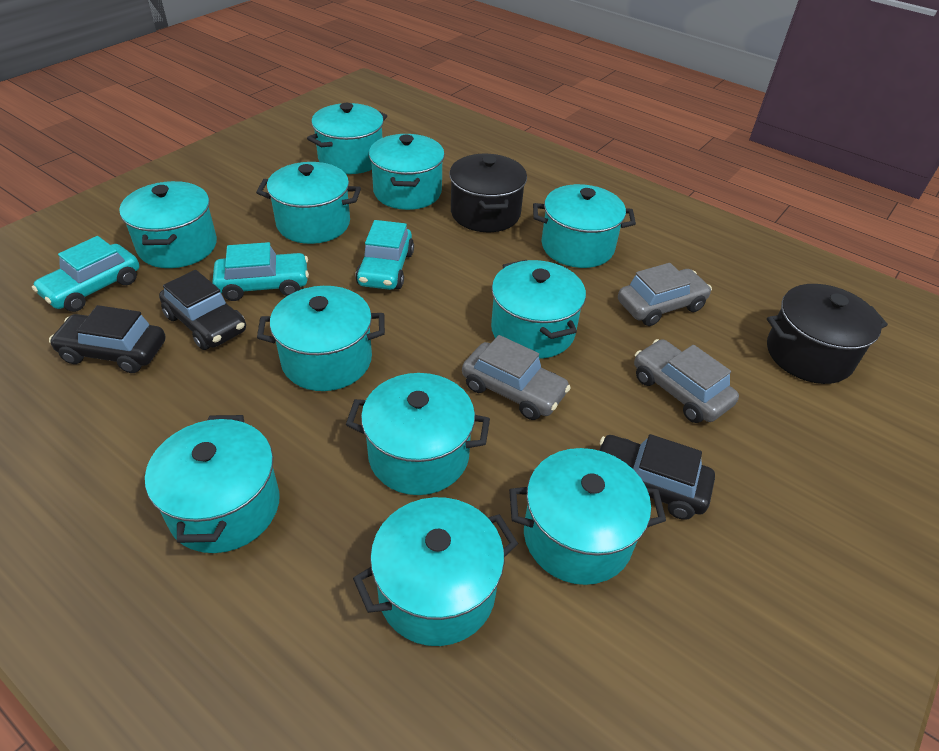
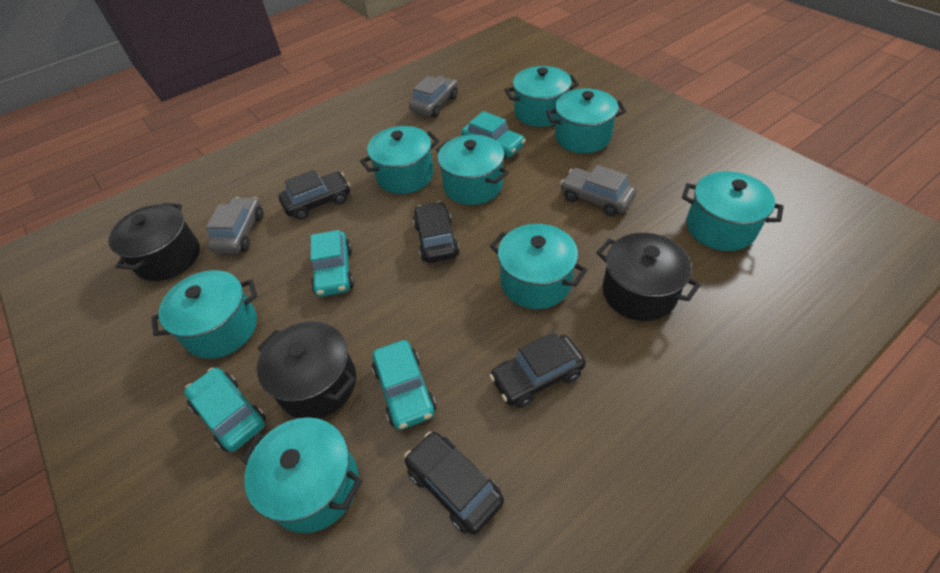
black car: [49,305,166,373] [159,270,246,350] [599,434,715,520] = 3 -> [279,170,350,220] [404,432,504,535] [413,201,460,263] [489,332,586,408] = 4
black pot: [449,154,527,232] [767,284,888,384] = 2 -> [108,203,200,281] [257,321,356,419] [596,233,701,321] = 3
turquoise car: [32,236,139,312] [212,242,309,301] [356,220,414,290] = 3 -> [184,368,266,452] [311,230,354,297] [372,340,436,430] [461,111,526,160] = 4
turquoise pot: [119,181,217,268] [145,415,280,553] [256,162,361,244] [257,286,385,391] [307,103,387,174] [346,373,490,495] [353,497,518,646] [369,134,445,210] [491,260,586,359] [509,448,666,585] [533,184,636,268] = 11 -> [151,270,257,359] [240,417,362,533] [360,126,440,194] [436,135,509,205] [490,224,587,309] [505,66,579,127] [546,88,626,153] [682,171,784,251] = 8

